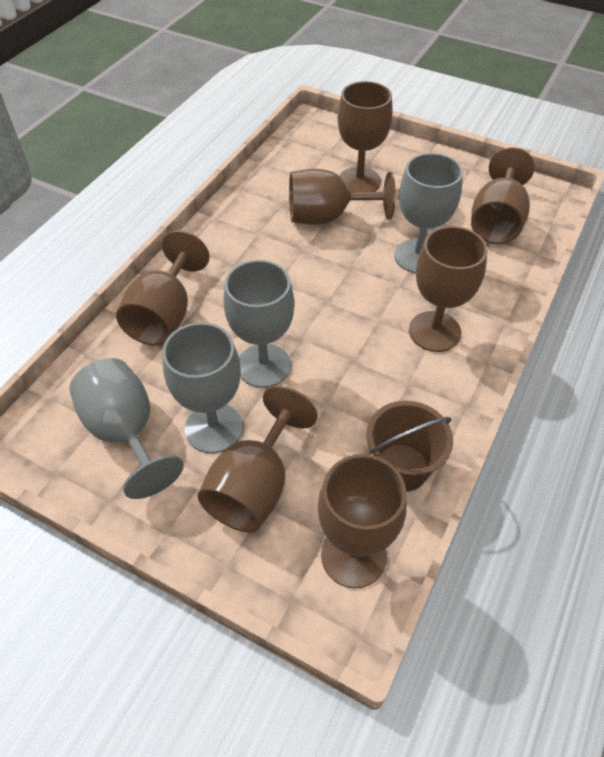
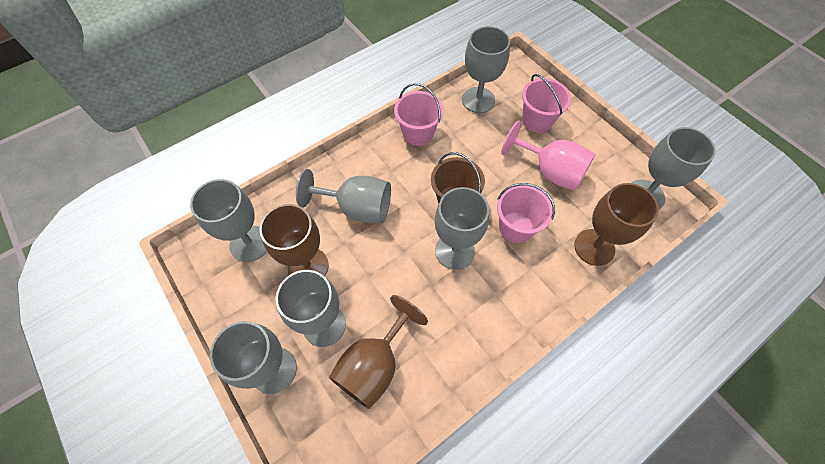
brown goblet: [116,231,210,346] [198,385,318,533] [289,169,396,225] [318,454,407,588] [338,81,393,193] [409,226,488,352] [471,147,535,244] = 7 -> [259,204,329,276] [329,295,428,409] [574,183,659,266] = 3
grey goblet: [69,358,184,499] [162,322,243,453] [223,260,295,388] [394,153,463,273] = 4 -> [190,179,267,262] [210,321,297,394] [275,270,346,347] [296,169,391,223] [435,187,489,270] [462,26,510,113] [631,127,716,209] = 7
pink bucket: none = 0 -> [394,83,444,146] [497,183,555,243] [522,74,571,133] = 3
pink goblet: none = 0 -> [501,121,596,191] = 1

